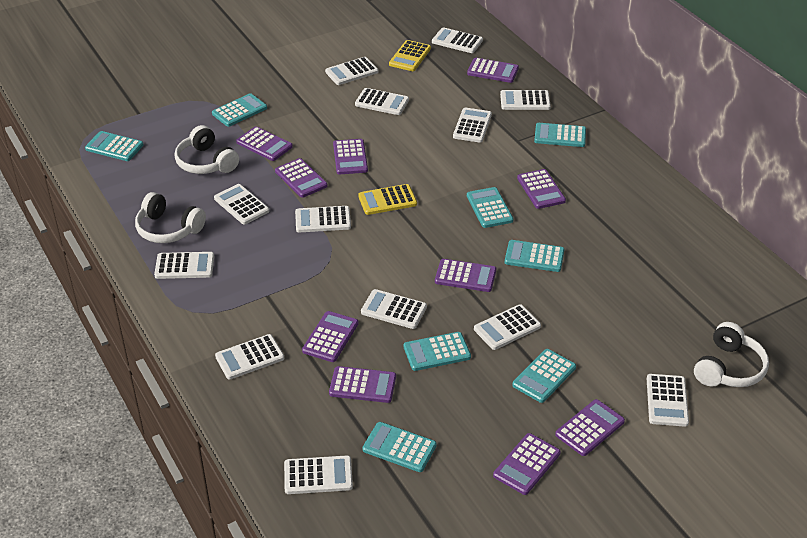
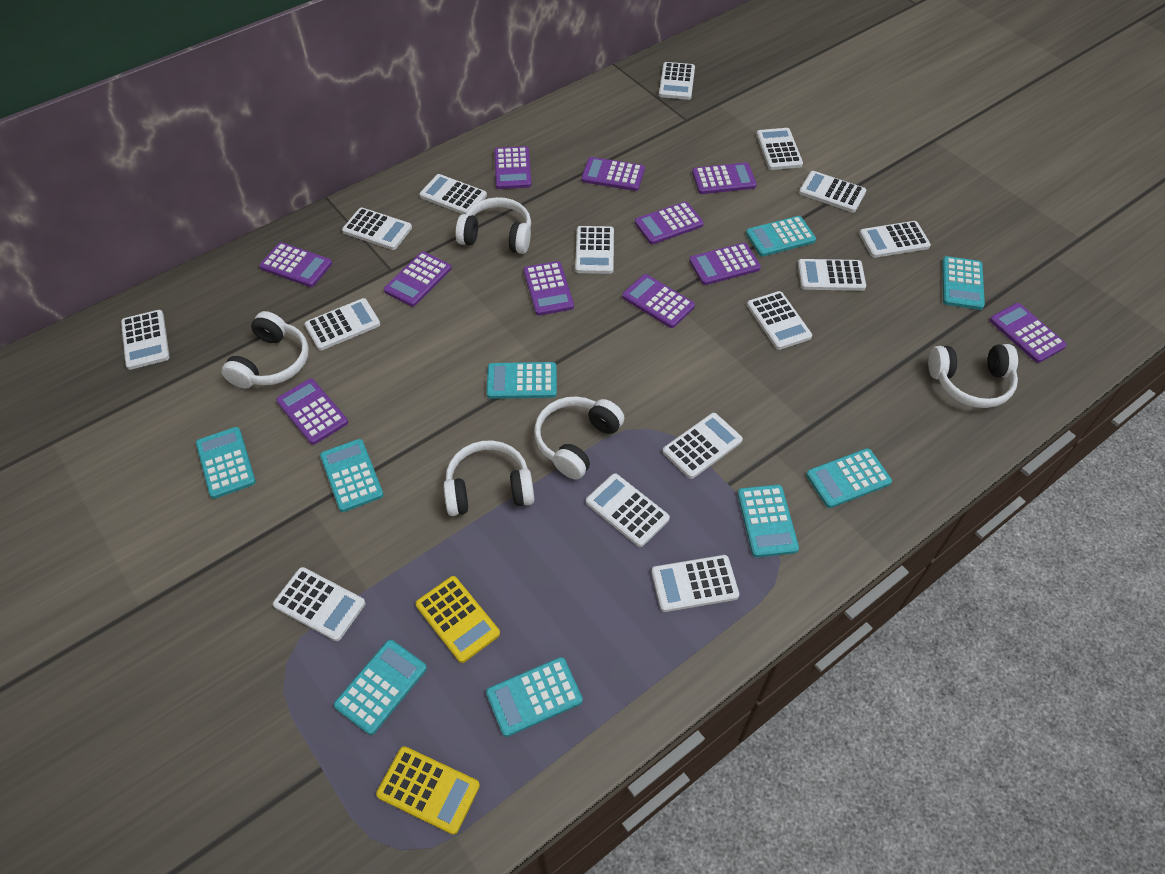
purple calculator: [236,126,293,161] [275,158,328,198] [302,311,358,362] [329,366,396,403] [333,139,368,174] [435,259,496,292] [467,58,519,83] [493,433,561,495] [517,169,566,209] [555,399,625,456] = 10 -> [259,242,332,287] [276,379,348,445] [384,252,451,307] [494,146,531,189] [524,261,574,316] [581,157,645,191] [622,274,695,328] [635,202,704,244] [689,243,761,285] [692,162,757,194] [990,303,1067,363] = 11
turquoise calculator: [85,131,143,161] [212,93,267,127] [363,422,437,472] [404,332,471,371] [467,187,513,228] [505,240,565,272] [512,349,576,403] [534,123,586,147] = 8 -> [196,427,256,499] [320,439,384,512] [334,640,427,735] [486,657,583,737] [487,362,557,399] [737,485,799,557] [746,216,816,257] [806,448,892,508] [942,256,985,310] = 9
white calculator: [154,252,214,279] [214,184,269,225] [215,334,284,380] [284,455,353,494] [295,206,351,233] [325,57,378,85] [355,88,409,115] [361,289,427,329] [432,27,483,53] [453,108,492,143] [474,304,541,350] [500,90,551,110] [647,374,689,427] = 13 -> [121,310,170,370] [273,567,365,641] [305,298,380,351] [342,208,412,250] [420,174,487,214] [575,226,614,274] [586,473,670,547] [651,555,739,612] [659,62,695,100] [663,413,743,479] [747,291,812,350] [756,128,803,170] [798,259,866,291] [799,171,866,212] [859,221,931,258] = 15
white headphones: [135,192,206,243] [175,125,239,174] [694,322,769,387] = 3 -> [221,311,309,388] [443,440,534,516] [455,197,531,254] [534,396,624,480] [928,344,1018,408] = 5

